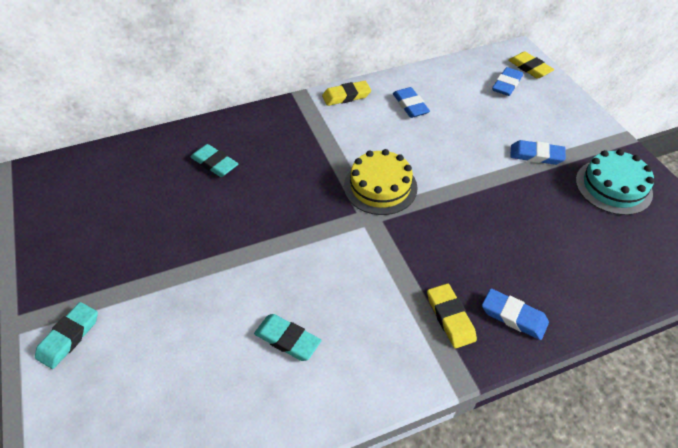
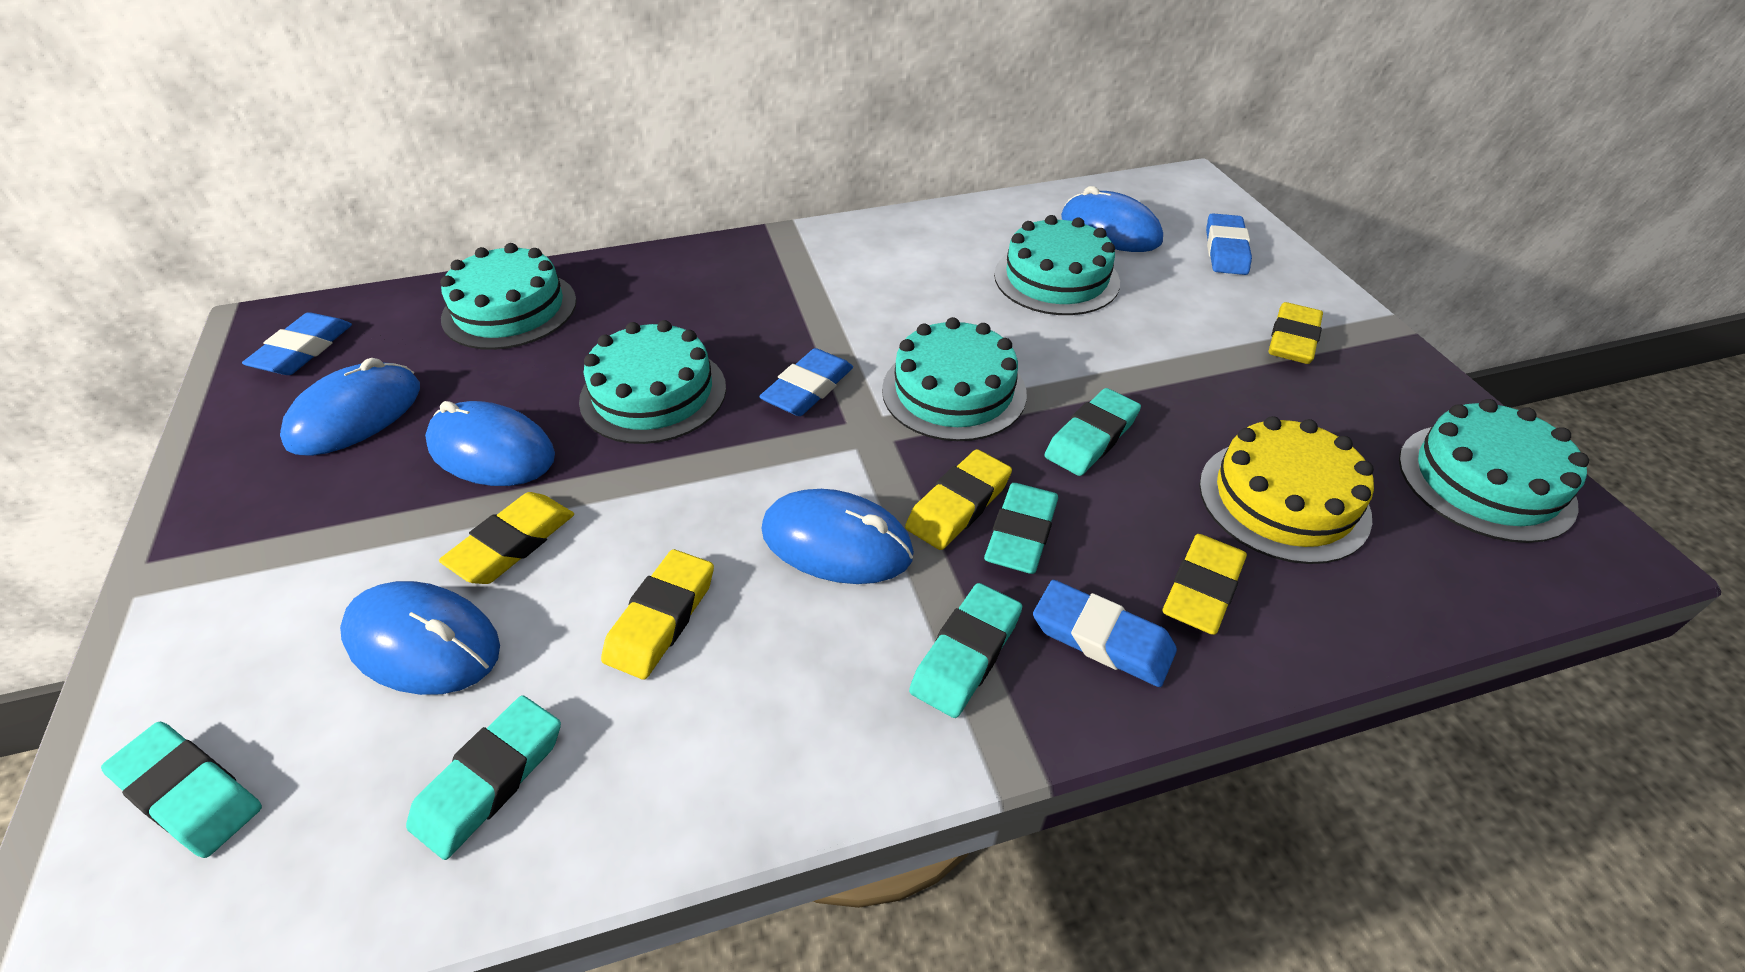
blue mouse: none = 0 -> [280,358,420,456] [340,581,500,695] [425,401,555,486] [762,489,914,584] [1061,186,1163,252] = 5
turquoise cake: [576,149,654,215] = 1 -> [440,243,577,350] [579,320,726,444] [882,317,1027,441] [994,215,1120,315] [1399,399,1589,543] = 5
turquoise eraser: [35,302,98,369] [190,144,238,177] [254,314,321,361] = 3 -> [101,722,262,858] [406,695,561,860] [909,583,1022,718] [984,483,1058,574] [1044,388,1141,476] = 5
yellow eraser: [322,81,371,106] [427,284,477,348] [508,51,554,79] = 3 -> [439,492,574,584] [601,549,714,680] [905,449,1012,550] [1163,534,1247,635] [1269,302,1323,364] = 5

